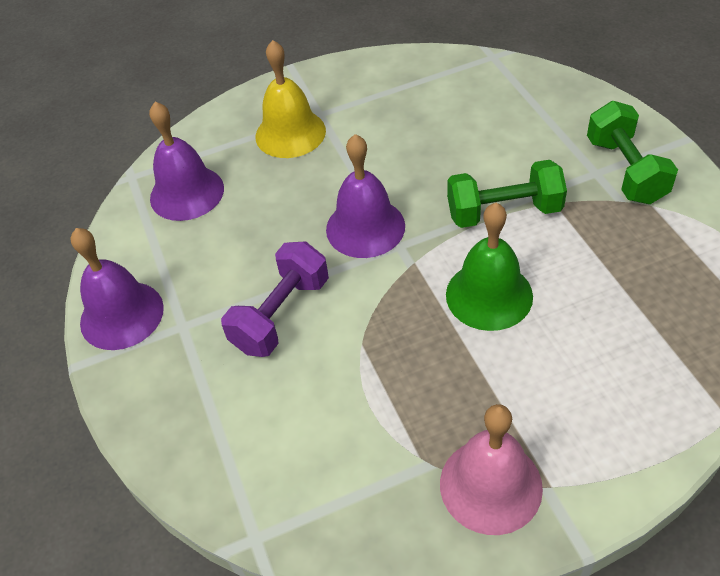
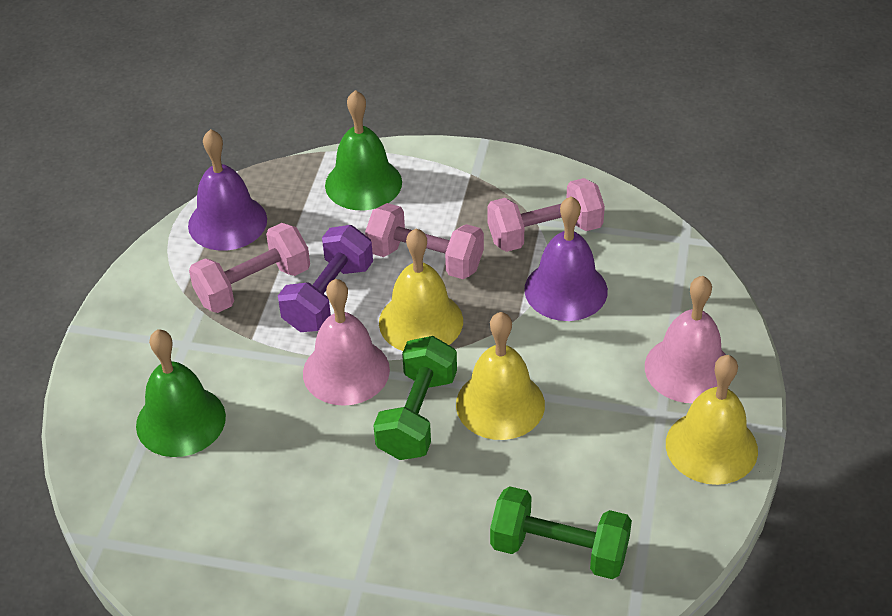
green bell: [446,203,533,331] = 1 -> [136,329,226,457] [325,90,402,210] = 2
pink bell: [440,404,543,535] = 1 -> [303,279,390,406] [645,276,726,403] = 2
pink dumbbell: none = 0 -> [189,223,310,313] [365,203,484,279] [487,178,605,252] = 3
purple bell: [71,228,164,350] [149,102,224,221] [326,134,405,258] = 3 -> [188,129,267,251] [524,196,608,321] = 2
yellow bell: [256,40,326,158] = 1 -> [379,228,463,351] [456,312,545,440] [666,355,758,485] = 3

